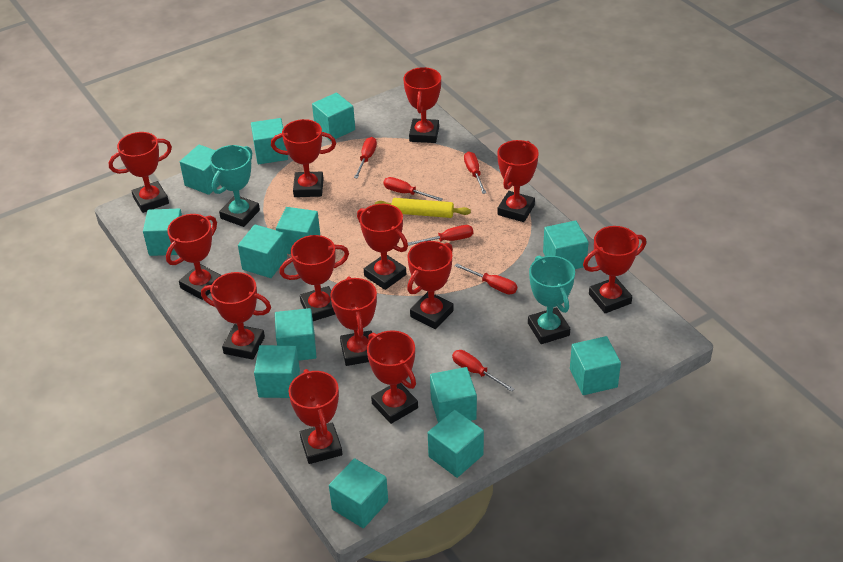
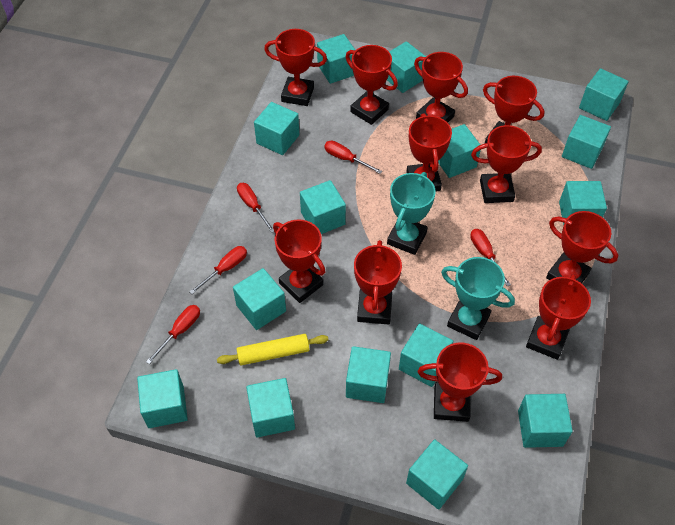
red screwdriver: [354,137,377,178] [383,177,443,201] [408,225,473,246] [452,350,514,392] [455,264,517,295] [464,151,486,194] = 6 -> [146,305,200,364] [189,246,247,294] [237,183,274,233] [324,141,382,174] [470,229,511,286] = 5
red trophy: [109,132,172,213] [166,214,222,300] [201,272,271,360] [271,119,336,197] [280,235,349,321] [288,369,342,464] [330,276,377,366] [357,204,408,290] [367,330,418,424] [403,67,441,143] [407,241,454,329] [497,140,539,222] [583,226,646,313] = 13 -> [264,29,327,106] [273,220,326,303] [346,45,398,125] [354,240,402,324] [406,113,452,191] [414,52,468,123] [418,343,502,422] [471,125,542,203] [483,76,545,143] [526,274,591,360] [546,211,618,283] = 11
turquoise cube: [143,209,182,256] [180,145,220,195] [238,225,287,278] [251,118,288,164] [254,345,300,398] [275,308,316,361] [276,207,320,254] [312,93,355,141] [329,458,388,528] [428,410,484,478] [430,367,477,423] [543,220,589,269] [570,336,621,395] = 13 -> [137,369,188,428] [233,268,286,330] [246,378,295,438] [254,102,299,155] [300,180,346,234] [317,34,355,84] [346,346,391,403] [387,41,426,93] [399,323,453,387] [406,439,468,510] [438,124,481,178] [518,394,573,448] [559,181,607,225] [562,115,611,169] [579,68,629,121] = 15

